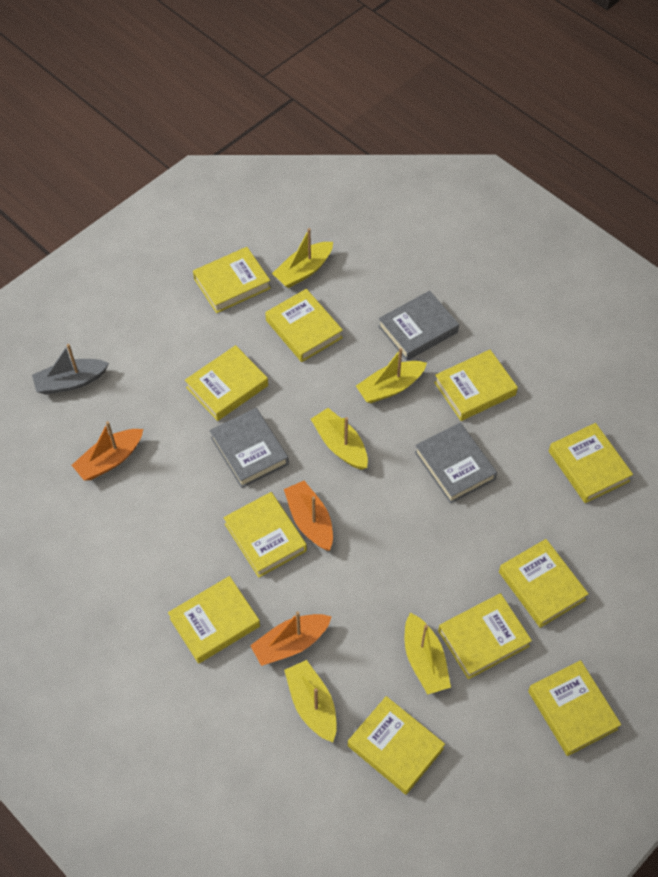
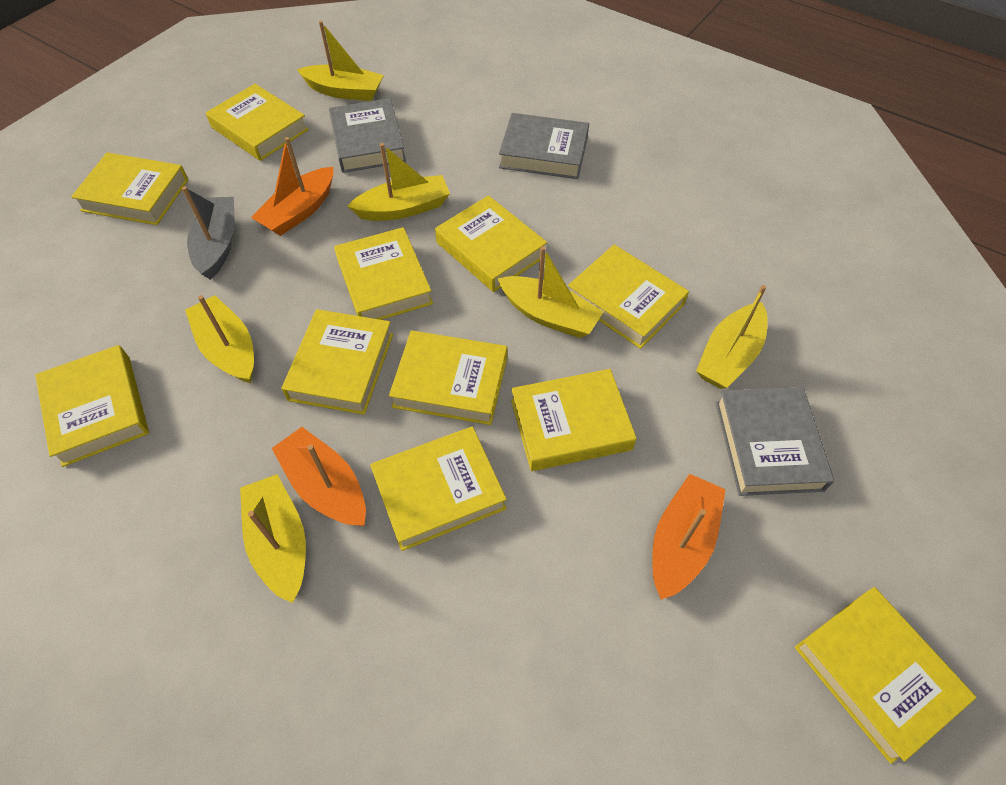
yellow boat: [272,228,333,288] [284,660,337,742] [311,408,368,470] [356,348,427,403] [405,613,451,695] = 5 -> [185,295,254,383] [240,474,306,603] [297,21,384,101] [348,143,450,221] [498,246,603,338] [696,285,768,389] = 6

